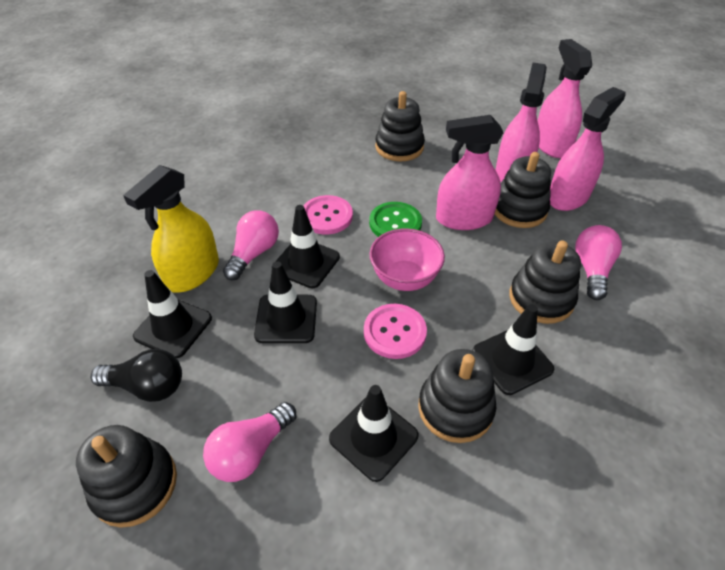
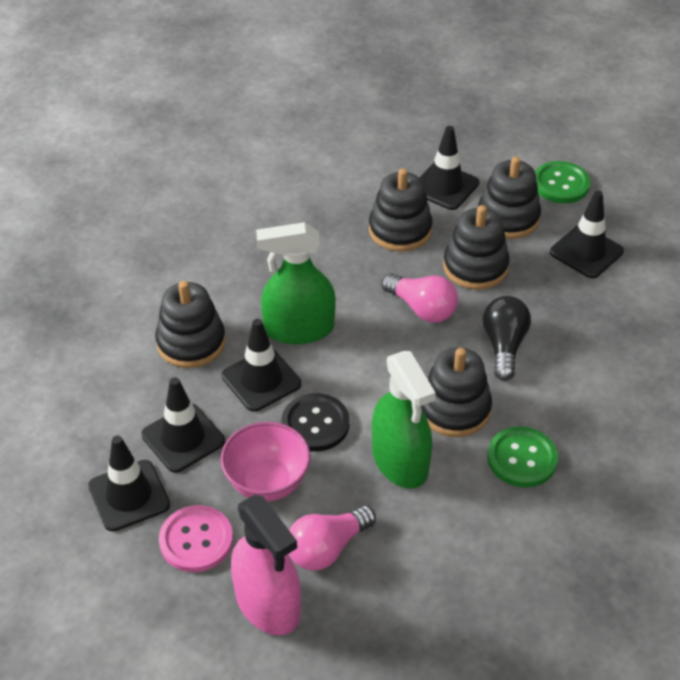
black button: none = 0 -> [281,393,349,452] = 1
green button: [369,202,422,237] = 1 -> [487,426,558,488] [535,161,591,203] = 2
green spray bottle: none = 0 -> [256,222,336,344] [372,351,436,489] = 2
pink button: [303,195,353,235] [364,304,427,359] = 2 -> [159,505,233,572] = 1
pink light bulb: [203,402,296,482] [223,210,279,280] [575,225,622,300] = 3 -> [289,505,376,571] [381,273,458,323] = 2
pink spray bottle: [436,115,503,230] [496,63,547,182] [538,39,592,158] [550,87,626,211] = 4 -> [231,495,301,635] = 1
yellow spray bottle: [123,165,219,293] = 1 -> none = 0

